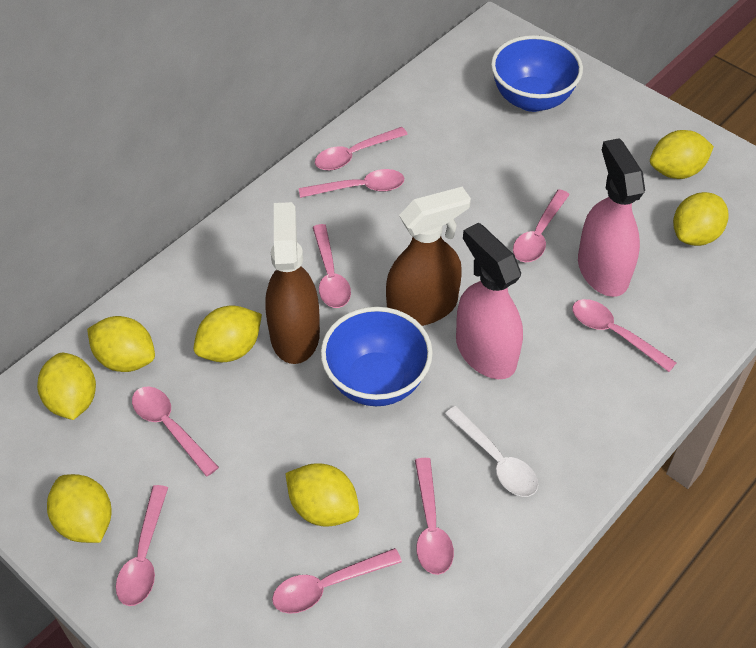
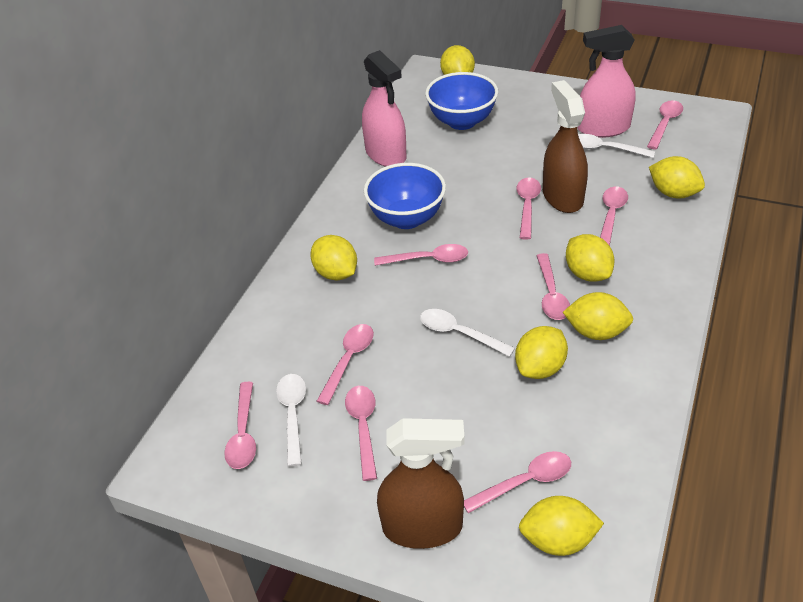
white spoon: [445,406,538,497] = 1 -> [276,374,306,467] [420,309,515,357] [578,134,655,158] = 3

